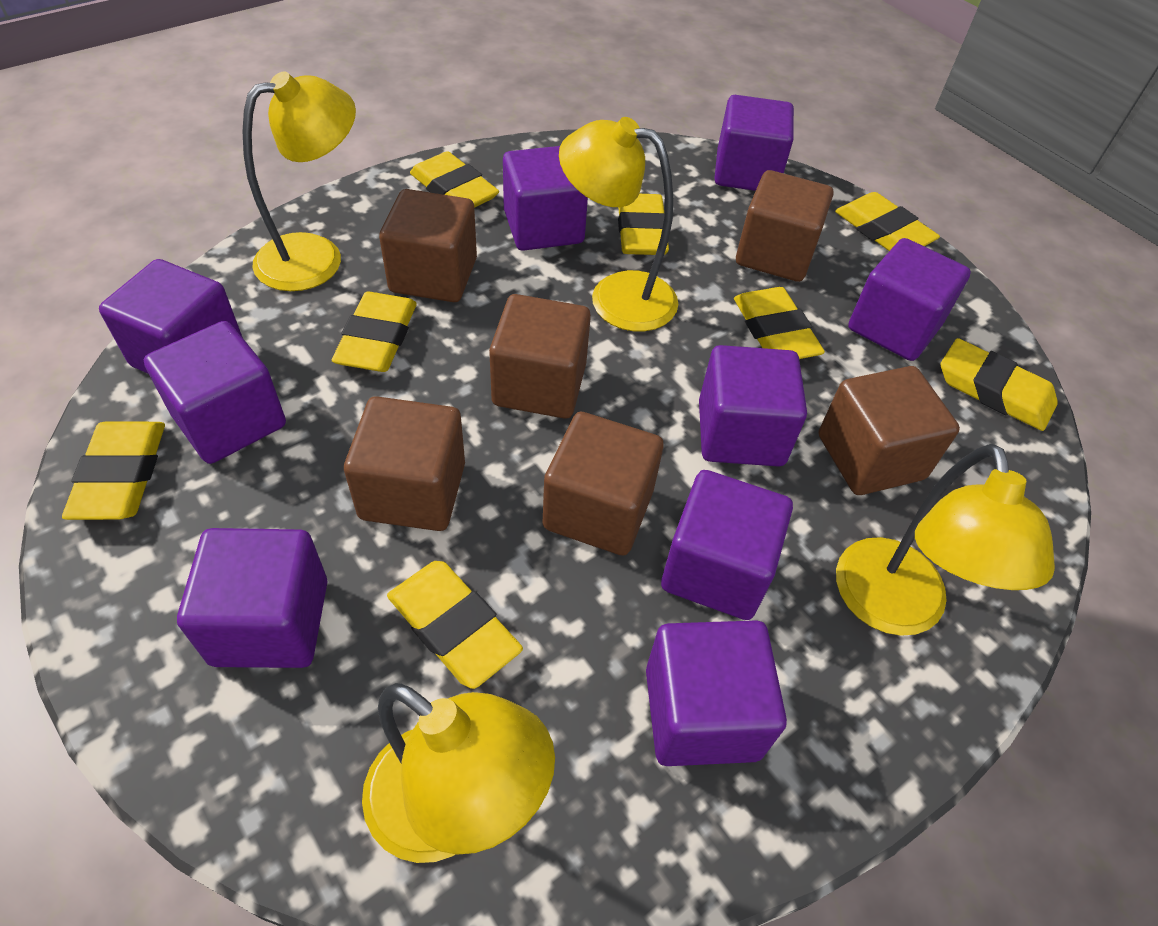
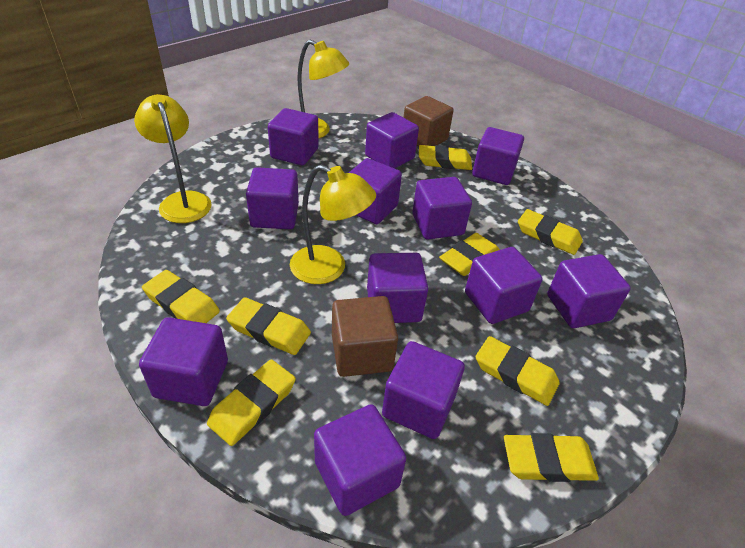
brown cube: [344,396,465,531] [379,189,477,302] [489,294,591,419] [542,412,664,556] [736,170,833,282] [819,366,960,495] = 6 -> [332,296,398,377] [403,96,453,147] = 2
purple cube: [99,259,243,374] [144,321,286,464] [177,528,327,668] [503,146,588,251] [646,620,787,766] [661,470,793,620] [699,345,807,467] [714,95,794,191] [848,238,971,361] = 9 -> [139,317,228,406] [246,167,299,229] [268,108,319,166] [314,404,406,516] [349,158,402,224] [365,112,419,168] [367,253,428,323] [382,341,465,439] [412,177,472,239] [465,247,543,324] [472,127,524,185] [547,254,631,328] = 12
yellow lamp: [243,71,356,291] [362,683,555,863] [559,117,678,331] [836,444,1055,636] = 4 -> [134,94,212,223] [290,165,376,284] [297,40,349,139] = 3

